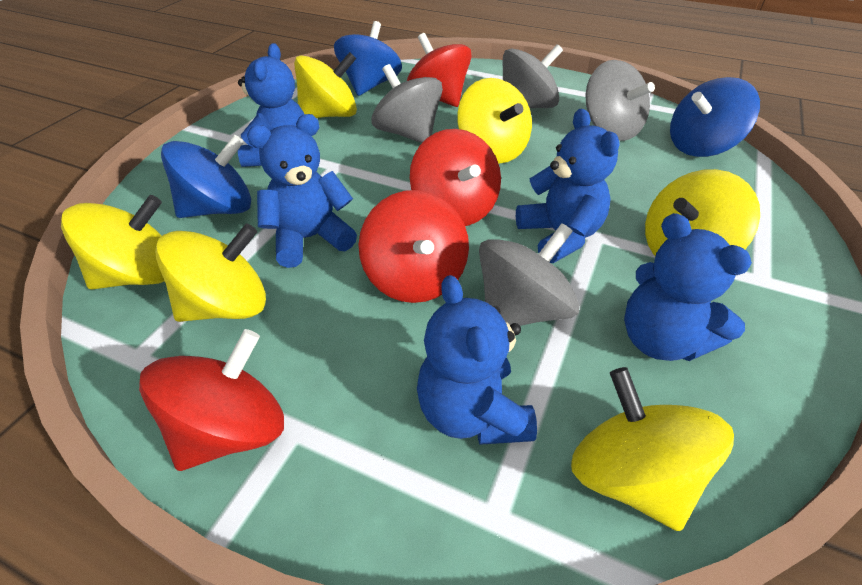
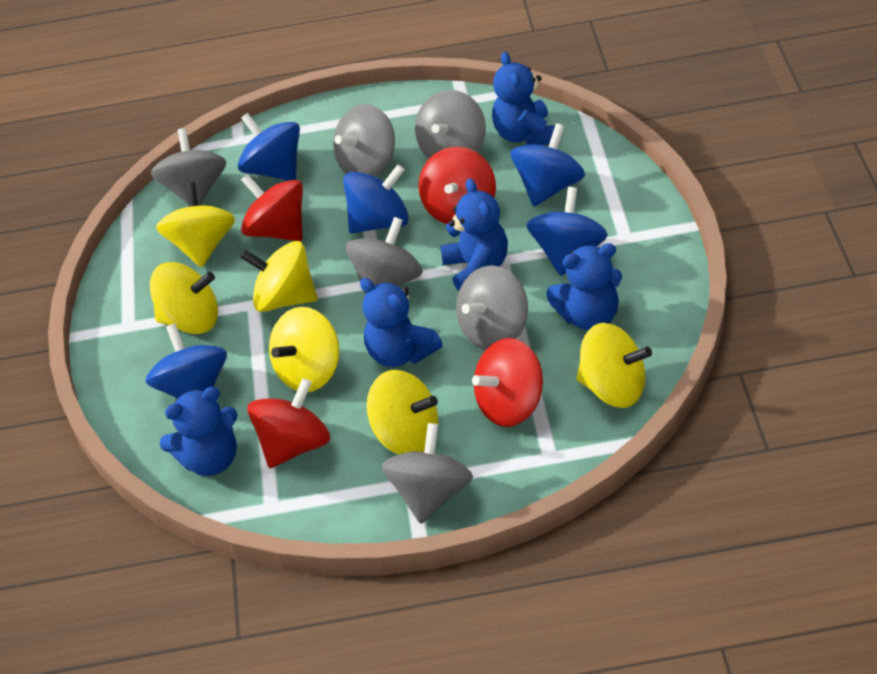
blue spinning top: [161,135,251,218] [334,21,402,96] [670,77,760,157] = 3 -> [145,323,227,398] [238,113,300,181] [343,164,409,234] [510,123,585,206] [526,187,608,276] = 5
grey spinning top: [372,64,443,143] [479,223,580,326] [503,44,563,108] [586,60,655,141] = 4 -> [151,128,226,206] [333,104,395,177] [346,217,423,295] [381,423,473,524] [415,90,486,159] [456,265,528,350] = 6

